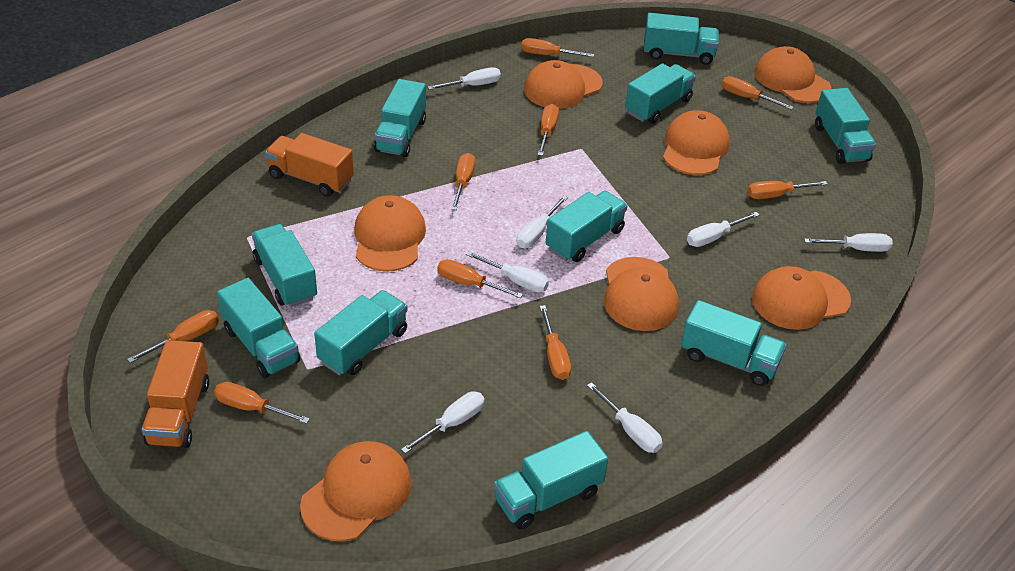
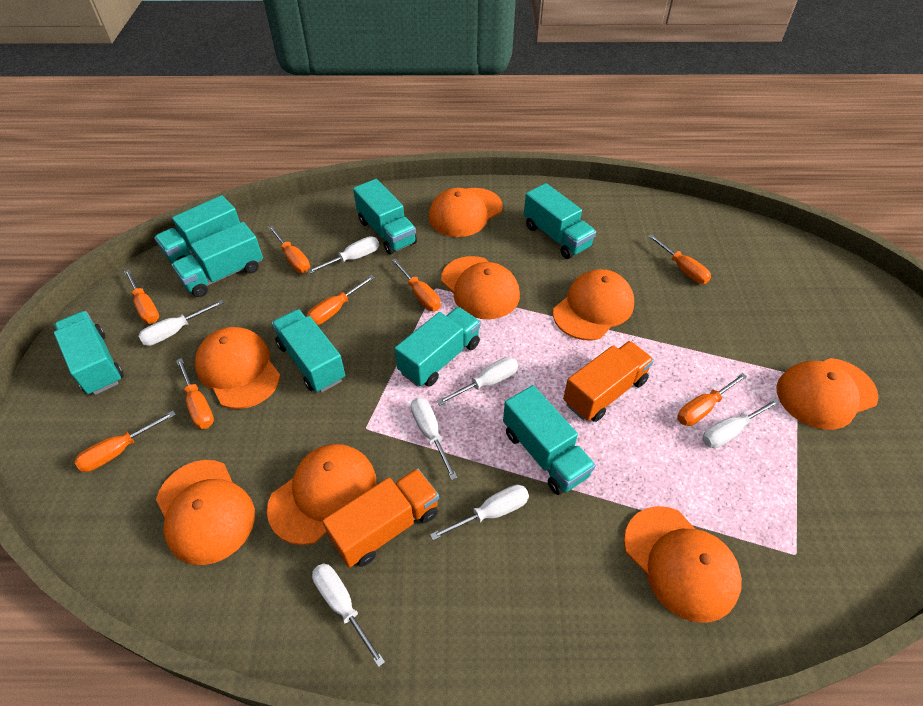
orange cap: [300,441,411,541] [354,195,426,272] [524,60,602,109] [604,257,679,331] [663,110,730,175] [752,266,851,330] [754,46,831,103] = 7 -> [156,460,255,565] [195,327,280,409] [267,444,377,545] [428,188,503,237] [441,256,520,319] [553,269,635,341] [624,506,742,623] [776,358,878,430] = 8
orange screwdriver: [127,310,219,363] [214,382,310,424] [437,259,523,298] [451,153,475,210] [521,38,594,57] [538,104,559,156] [540,305,571,380] [722,76,794,110] [748,181,828,199] = 9 -> [74,411,176,472] [124,269,159,324] [176,358,214,429] [268,226,310,273] [306,275,375,325] [391,258,441,311] [648,234,711,284] [677,373,747,426] = 8
turquoise truck: [217,278,300,378] [252,224,317,307] [314,290,408,376] [374,79,426,157] [494,431,608,529] [546,191,627,262] [625,63,696,124] [644,13,719,65] [681,300,787,386] [815,88,876,164] = 10 -> [54,311,124,395] [154,195,240,263] [172,222,263,297] [272,309,345,393] [353,179,417,254] [395,307,481,387] [503,385,596,495] [524,183,596,259] = 8

